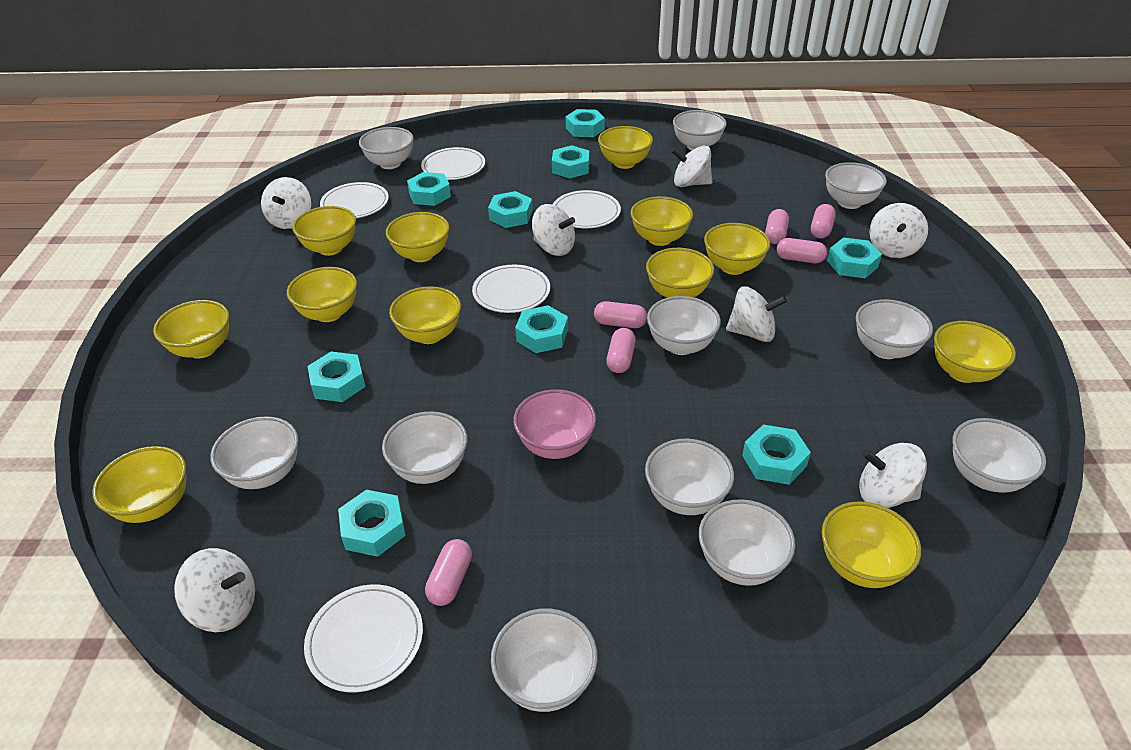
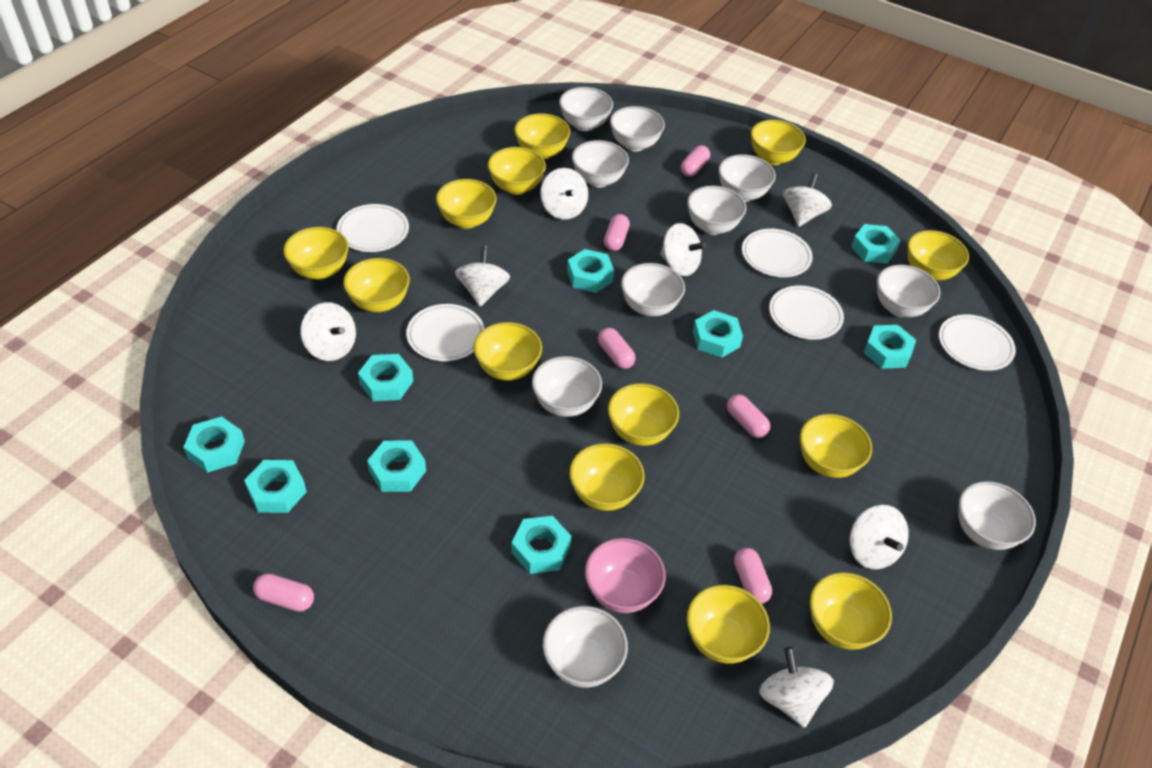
white bowl: [210,416,298,489] [359,127,414,169] [382,411,467,484] [491,608,598,712] [645,439,734,515] [647,296,721,355] [673,110,727,150] [698,499,795,586] [825,162,887,209] [856,299,933,359] [953,418,1046,493] = 11 -> [532,356,602,417] [543,606,628,687] [559,87,613,131] [572,140,629,187] [610,106,665,151] [621,263,685,316] [687,186,746,235] [718,154,776,202] [877,265,940,317] [958,481,1036,550] = 10
yellow bowl: [92,446,186,523] [153,300,229,359] [287,267,357,322] [292,206,356,256] [386,212,449,262] [389,286,461,344] [598,126,653,169] [630,196,693,246] [646,248,714,298] [704,223,770,275] [822,501,921,588] [934,321,1016,383] = 12 -> [283,227,349,280] [343,258,410,312] [436,179,496,229] [473,322,542,380] [488,147,546,195] [514,113,570,159] [569,443,645,511] [608,383,679,446] [687,585,770,664] [751,120,806,165] [800,414,872,478] [810,572,892,650] [907,230,969,280] = 13

